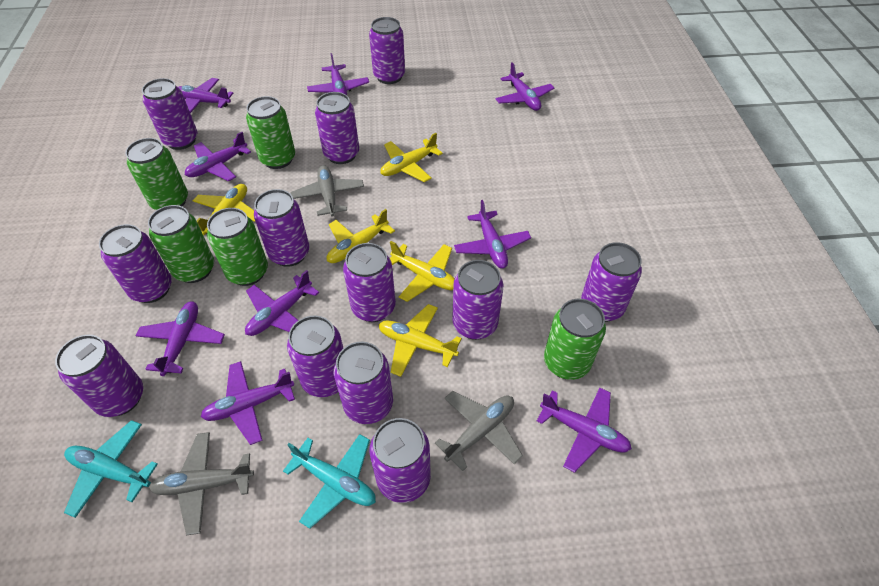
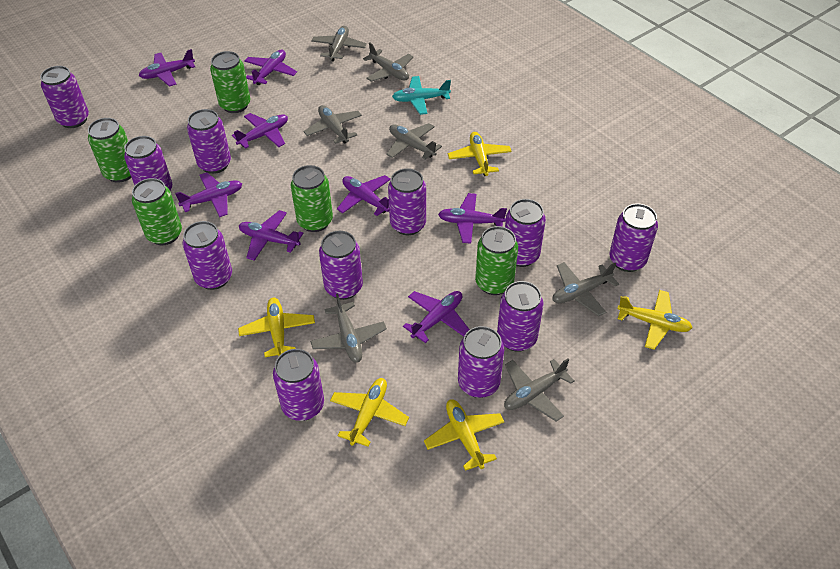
grey plane: [149,432,254,535] [291,165,364,217] [435,391,523,471] = 3 -> [303,105,362,144] [310,293,387,363] [311,26,367,62] [363,43,413,82] [386,123,442,159] [504,358,574,421] [553,262,619,316] = 7
purple can: [55,335,143,417] [99,224,172,303] [142,78,197,150] [254,189,309,267] [287,316,343,397] [315,92,359,164] [334,342,393,424] [343,243,396,322] [369,17,405,84] [369,418,431,503] [452,260,503,340] [581,242,642,322] = 12 -> [40,66,89,128] [124,136,172,190] [182,221,232,290] [187,109,231,174] [273,349,324,421] [319,231,363,300] [388,168,426,235] [458,326,504,398] [497,281,544,352] [505,199,546,267] [609,204,658,272] = 11
purple plane: [136,301,225,376] [178,78,233,113] [185,132,251,181] [201,361,295,445] [245,270,319,336] [307,53,369,95] [454,200,531,268] [496,62,554,111] [537,388,632,473] = 9 -> [139,49,195,87] [175,172,242,217] [232,113,288,149] [239,210,303,261] [244,50,297,85] [337,175,391,216] [403,291,470,343] [438,193,507,244] = 8
turquoise plane: [64,420,158,518] [283,434,376,529] = 2 -> [392,76,451,115] = 1

